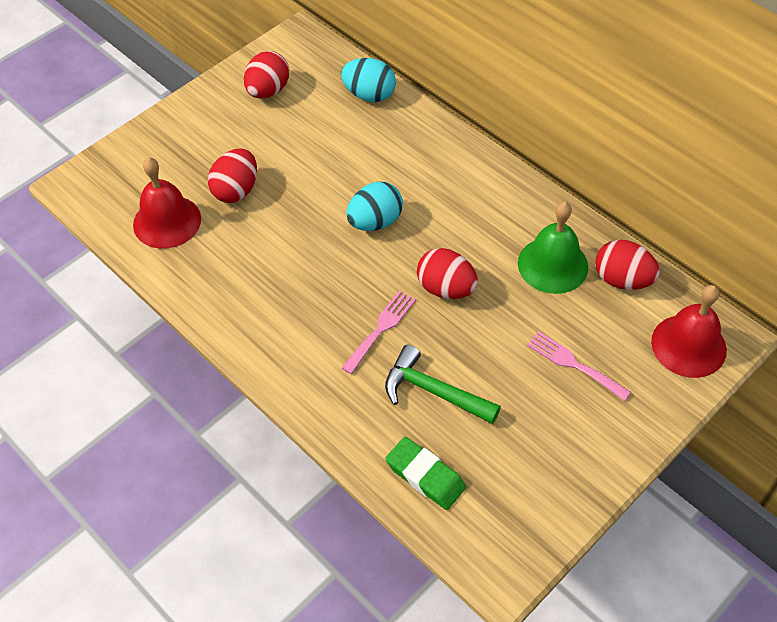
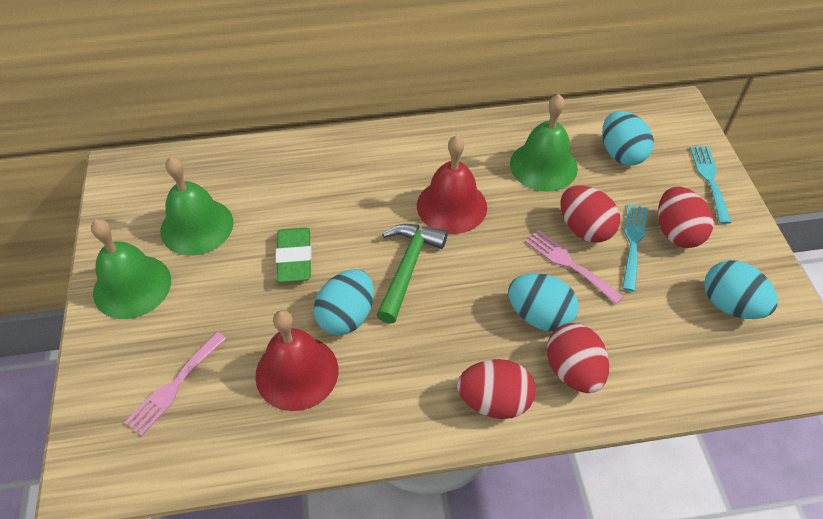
green bell: [518,202,588,294] = 1 -> [91,219,171,319] [161,156,233,256] [510,94,578,192] = 3
turquoise egg: [341,58,396,102] [346,182,403,231] = 2 -> [314,269,374,335] [508,273,578,331] [602,111,654,166] [704,260,778,319] = 4
turquoise fork: none = 0 -> [622,204,648,292] [690,146,731,224] = 2

